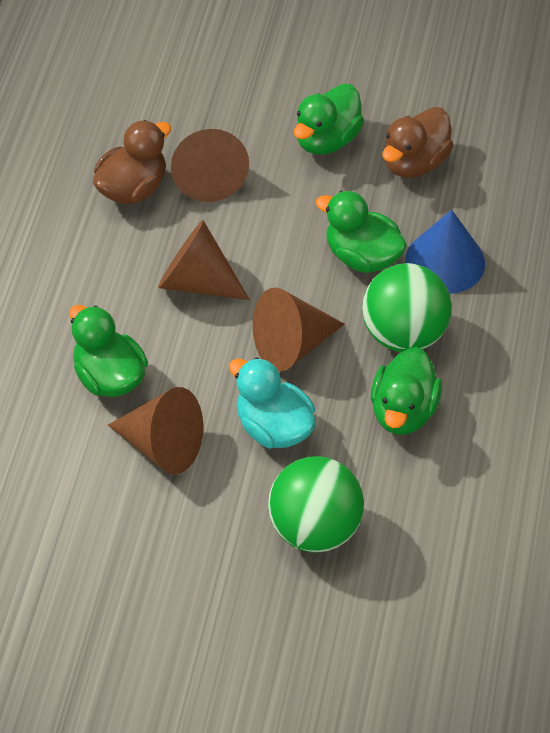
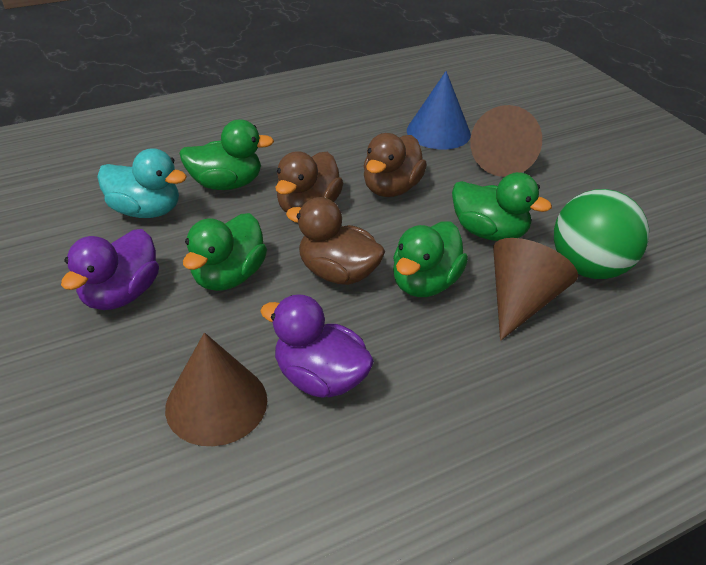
brown cone: [108,387,203,474] [158,220,250,300] [171,129,249,202] [253,287,345,372] = 4 -> [165,333,267,446] [470,105,542,177] [493,238,578,341] = 3
brown duck: [93,120,171,204] [382,107,454,178] = 2 -> [275,151,343,213] [286,197,385,285] [364,133,427,197] = 3
green ball: [268,456,364,553] [362,263,452,352] = 2 -> [554,189,649,279] = 1
purple duck: none = 0 -> [61,229,159,310] [260,294,374,398] = 2

